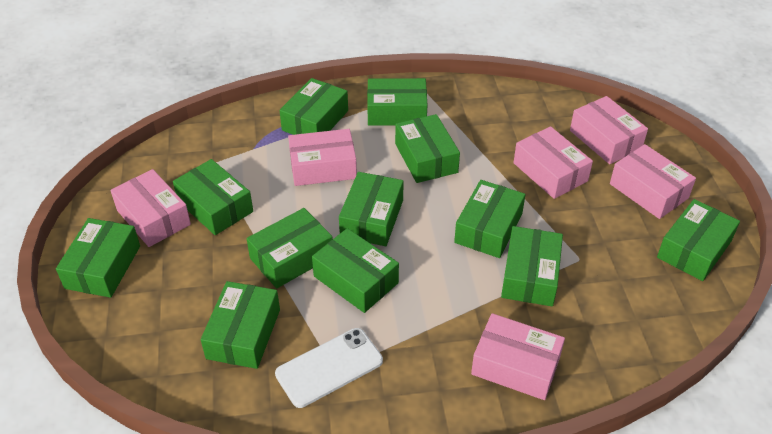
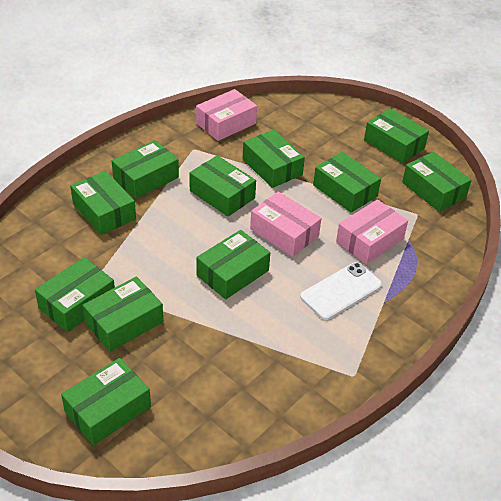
green box: [56,218,140,298] [173,159,253,235] [201,281,280,369] [247,208,333,288] [279,78,348,135] [312,228,399,313] [339,172,404,246] [367,78,427,126] [395,114,460,183] [454,180,526,258] [501,226,563,306] [657,199,740,281] = 12 -> [35,257,115,332] [61,358,151,445] [70,171,136,235] [82,277,163,352] [112,140,179,199] [189,155,256,217] [197,230,270,300] [243,130,305,188] [313,152,381,213] [364,108,429,163] [402,152,472,212] = 11
pink box: [110,169,191,247] [288,129,357,186] [471,313,565,400] [513,126,593,199] [570,96,648,164] [610,144,696,219] = 6 -> [196,89,257,141] [250,192,321,257] [336,199,408,264] = 3

